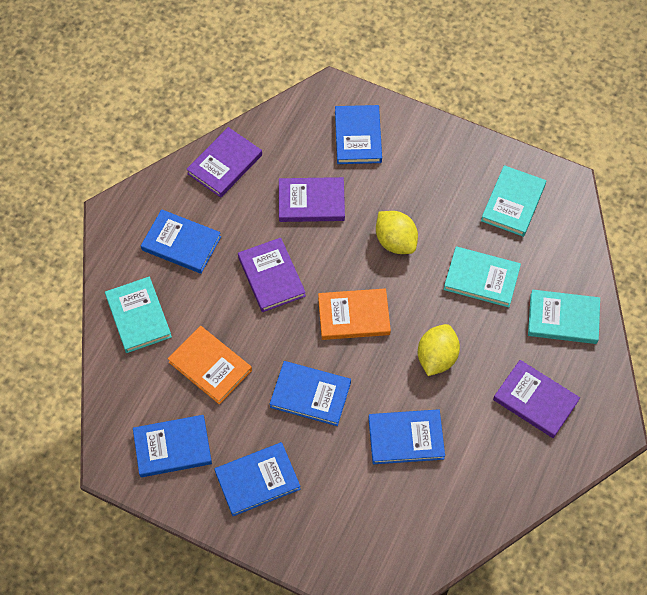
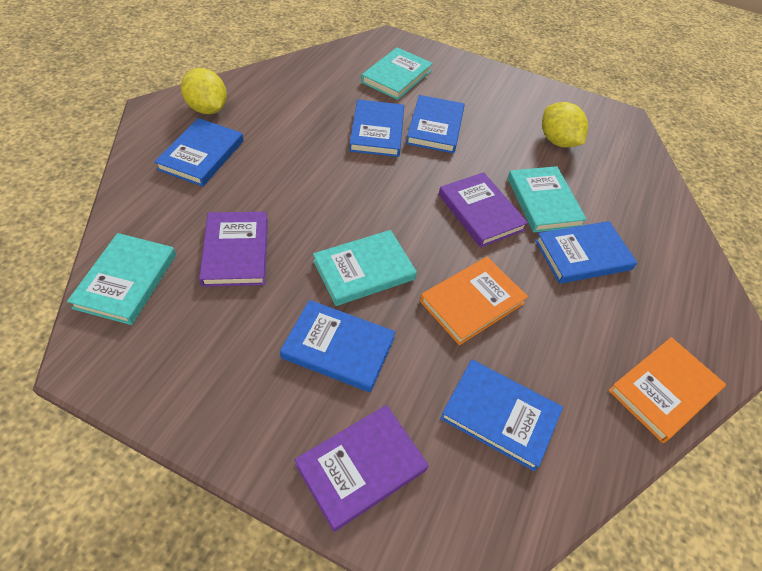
purple book: [186,127,262,198] [238,238,306,312] [279,177,345,222] [493,360,580,438] = 4 -> [199,212,268,287] [294,405,429,532] [439,172,528,247] = 3

